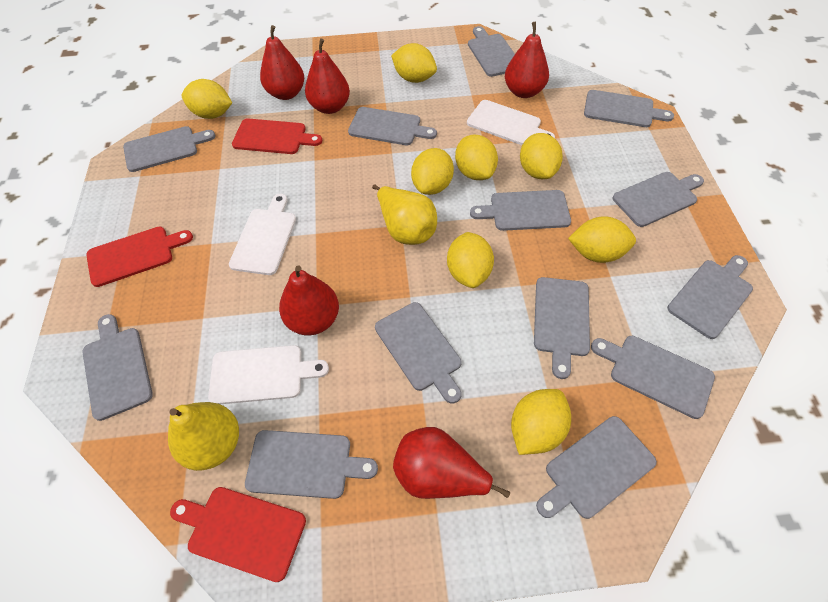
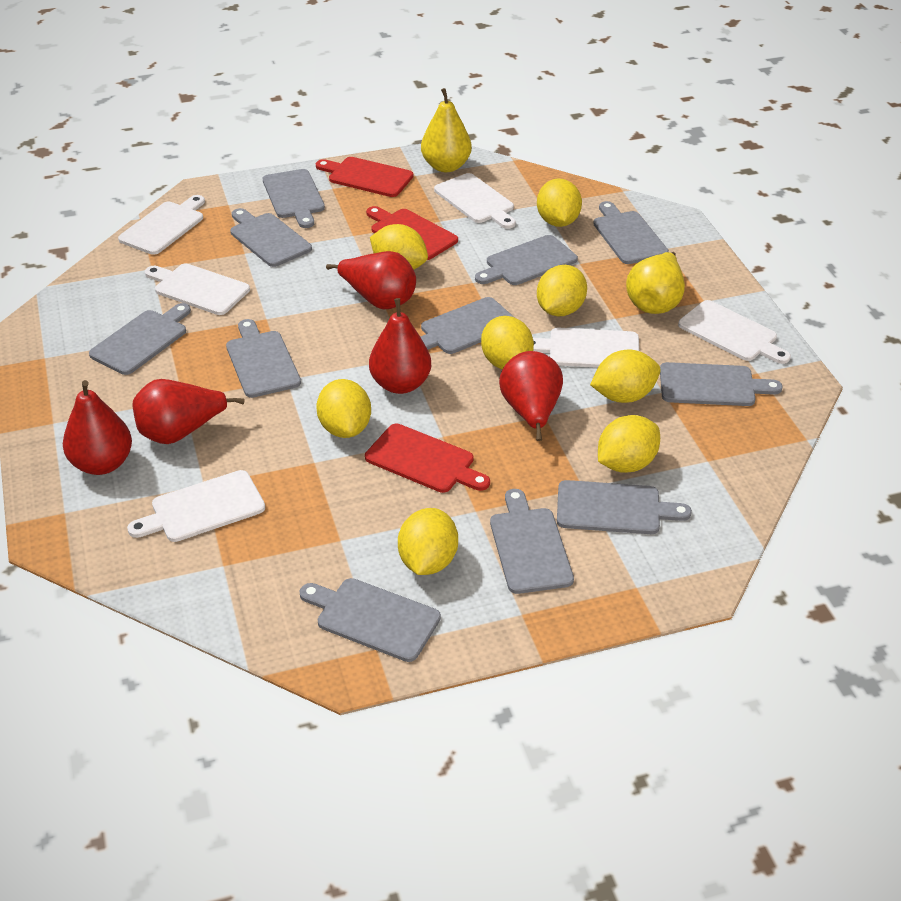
grey cutting board: [82,314,153,421] [123,126,215,172] [245,430,378,499] [348,107,437,145] [375,302,462,404] [468,26,515,77] [470,190,571,231] [534,277,590,379] [536,416,657,519] [584,90,674,127] [591,336,715,419] [613,172,704,227] [667,255,753,339] = 13 -> [89,303,191,375] [226,319,301,398] [230,208,312,267] [263,169,325,228] [300,578,441,662] [420,297,514,354] [475,235,578,285] [490,489,574,594] [557,480,692,534] [593,201,669,264] [660,362,783,406] = 11
white cutting board: [208,345,329,404] [229,194,296,275] [467,100,555,145] = 3 -> [118,195,205,255] [127,470,265,542] [145,264,250,315] [434,173,516,229] [533,328,639,368] [678,300,791,364] = 6

